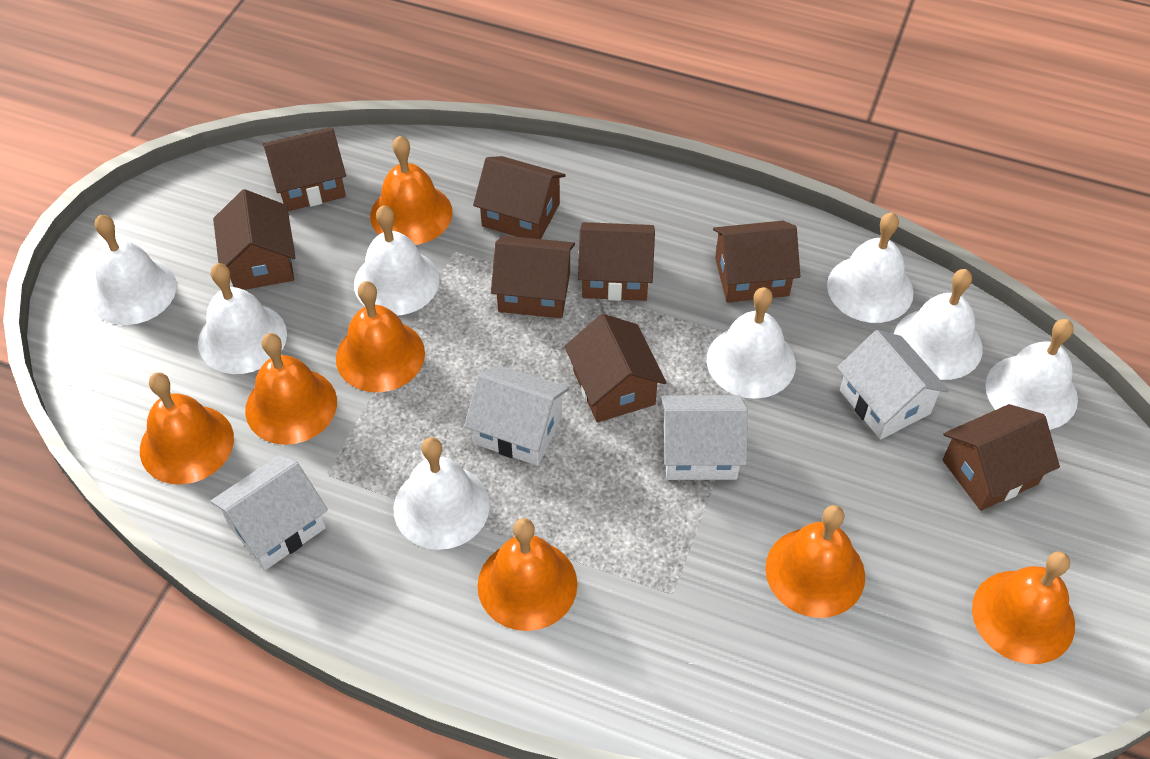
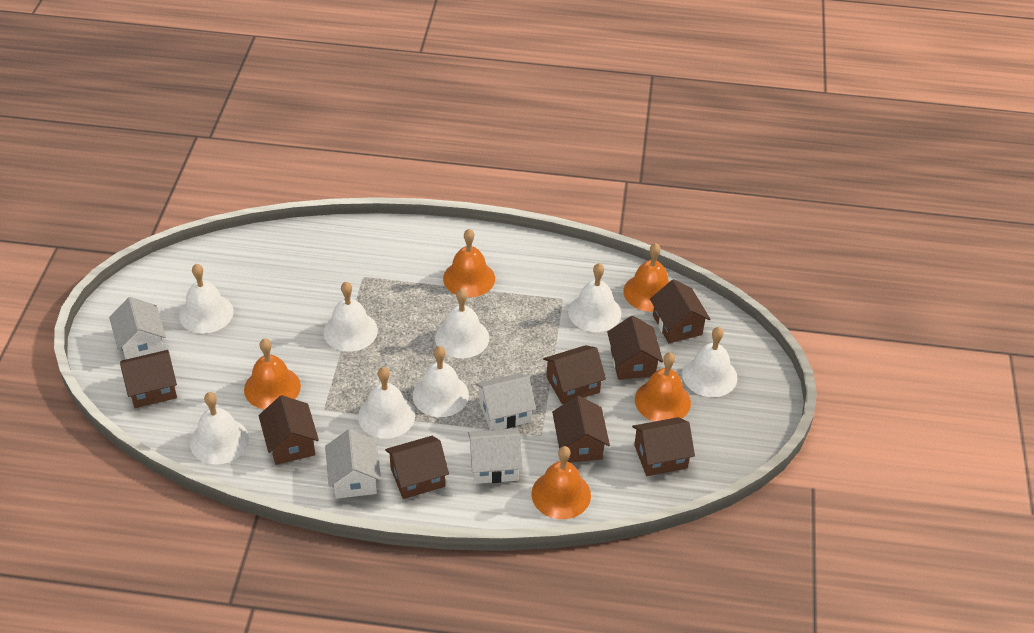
orange bell: [140,372,234,484] [245,333,337,445] [336,281,425,392] [370,136,453,245] [477,518,577,631] [765,505,865,618] [972,551,1075,664] = 7 -> [244,338,301,409] [443,229,495,297] [531,446,591,519] [623,243,669,312] [635,352,691,422] = 5

